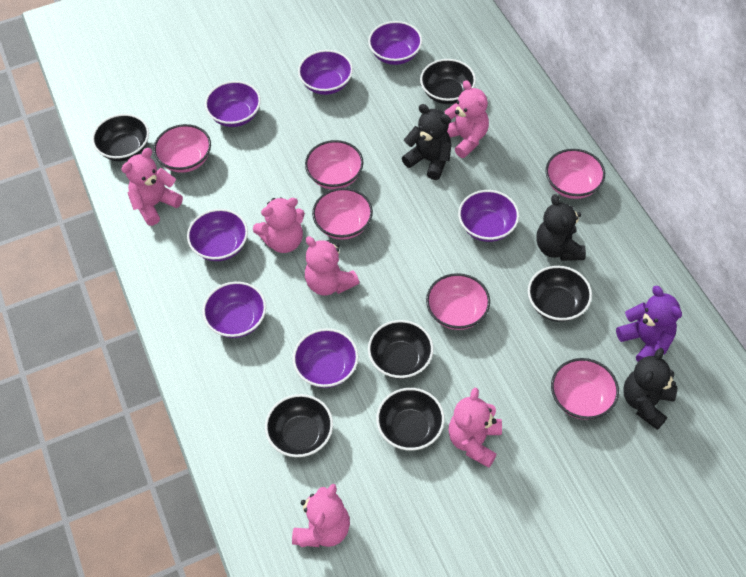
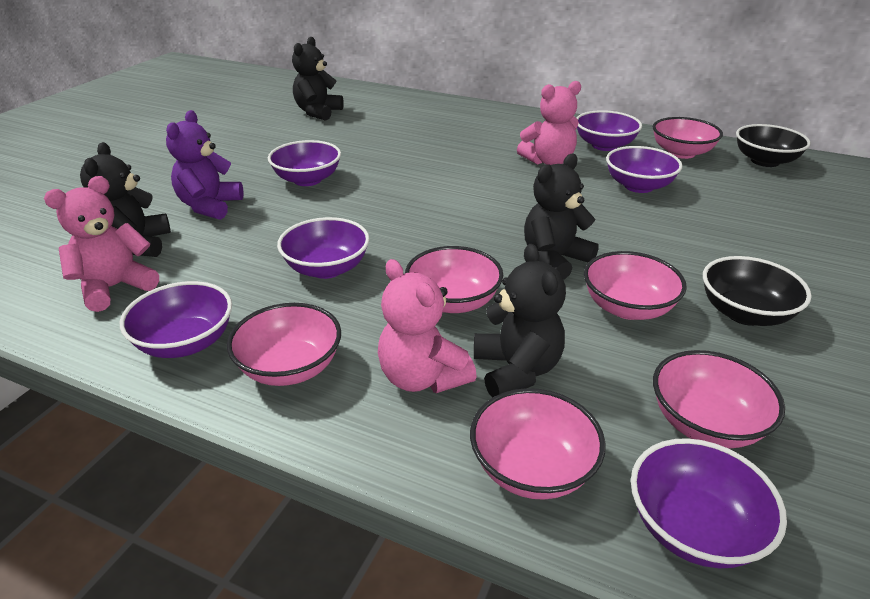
black bowl: [92,114,149,161] [265,394,333,457] [368,320,433,379] [376,388,445,451] [420,59,476,104] [528,266,592,322] = 6 -> [703,256,812,326] [736,124,811,167] = 2
black teddy bear: [402,104,452,180] [536,194,586,261] [623,348,677,430] = 3 -> [80,142,171,257] [292,37,344,121] [474,244,566,398] [524,154,599,280] = 4
pink teddy bear: [121,148,183,226] [253,197,305,253] [292,484,350,547] [305,236,360,296] [445,80,489,158] [448,388,502,468] = 6 -> [44,176,159,312] [378,259,477,393] [517,81,581,165] = 3
purple bowl: [187,209,248,261] [202,281,266,338] [205,81,261,127] [293,328,358,388] [298,50,353,95] [368,21,422,65] [458,190,519,242] = 7 -> [120,281,232,358] [268,140,341,186] [277,217,369,279] [577,110,642,151] [606,146,683,193] [631,438,787,568] = 6

